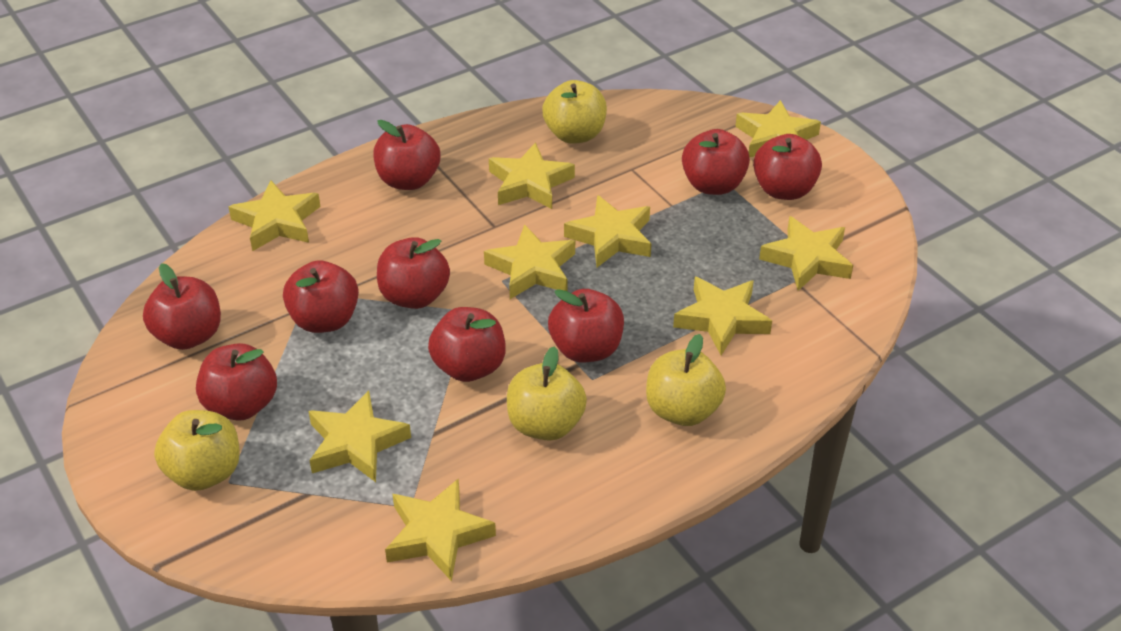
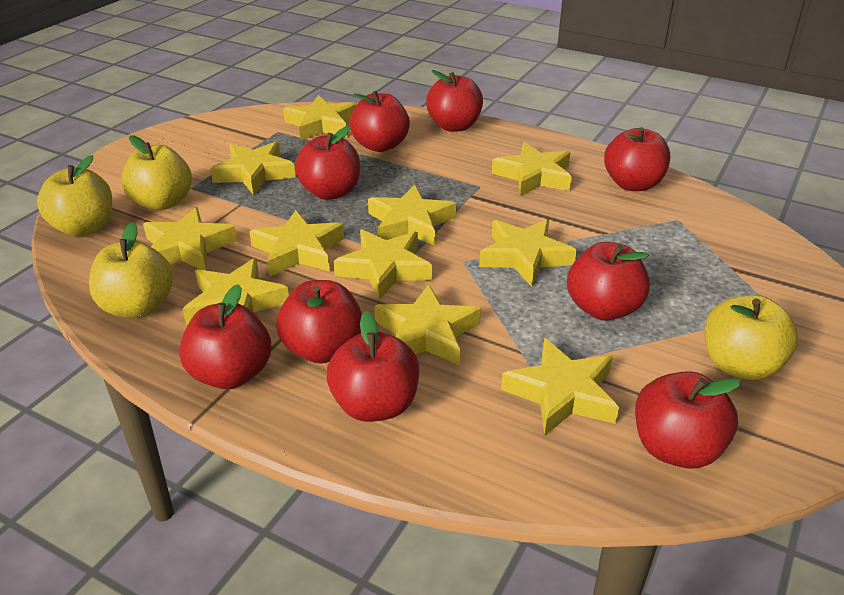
yellow star: [228,181,321,251] [308,390,411,482] [385,478,496,581] [484,225,575,299] [489,142,575,209] [564,195,651,267] [673,277,772,355] [735,100,821,158] [759,216,853,291] = 9 -> [143,207,237,270] [183,258,289,325] [210,142,296,195] [249,210,344,277] [283,95,356,140] [334,230,432,300] [368,185,456,246] [374,284,481,366] [479,219,577,287] [492,142,572,196] [501,338,619,436] = 11

